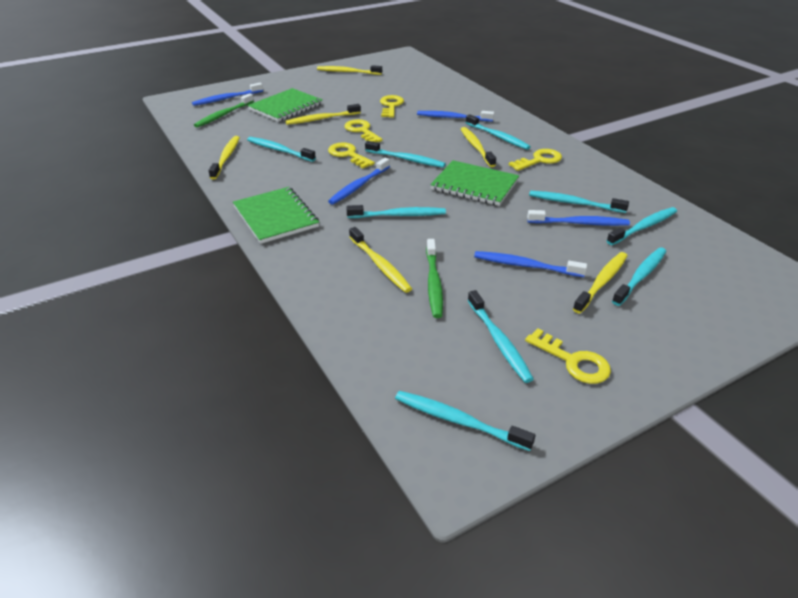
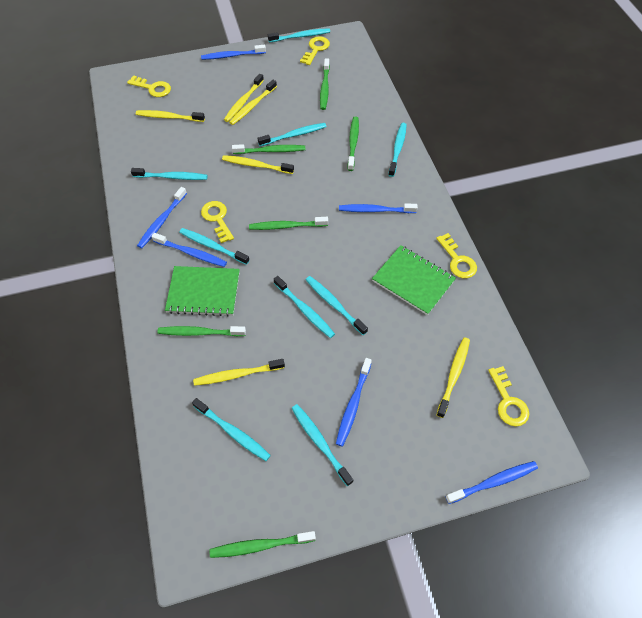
blue toothbrush: [192,83,263,106] [328,158,390,204] [417,111,494,122] [474,251,587,277] [527,210,630,226] = 5 -> [137,187,187,248] [151,233,227,267] [201,45,266,60] [336,358,372,447] [339,203,418,213] [445,461,538,504] = 6
green notebook: [233,187,319,244] [247,88,323,122] [430,160,519,206] = 3 -> [165,266,240,316] [372,245,456,315] = 2
green toothbrush: [194,93,254,127] [426,239,443,318] = 2 -> [157,326,246,336] [209,531,316,558] [232,144,305,154] [249,217,328,230] [320,58,330,110] [348,117,359,171] = 6

